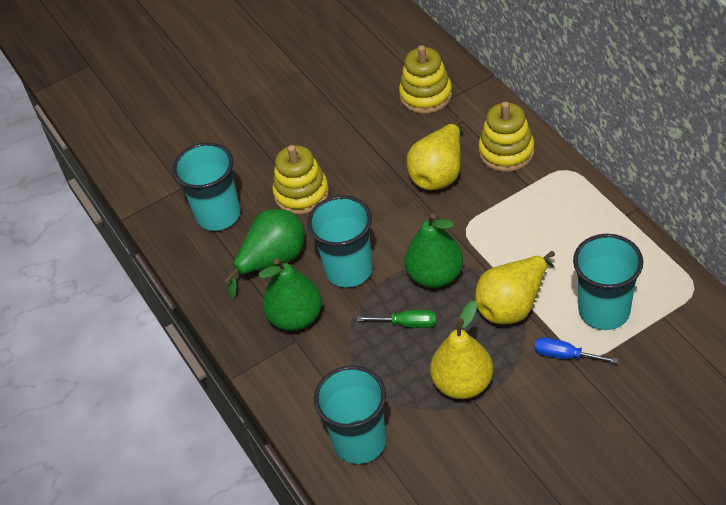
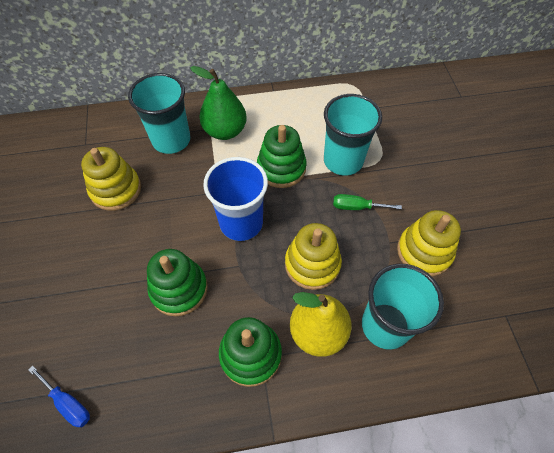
blue cup: none = 0 -> [203,157,268,241] = 1
green pear: [224,209,305,299] [258,258,322,331] [404,213,463,288] = 3 -> [190,66,247,140] = 1
green stacking toy: none = 0 -> [147,249,208,316] [219,317,282,387] [257,125,307,188] = 3
turquoise cup: [172,142,240,231] [307,195,373,288] [314,365,386,464] [573,234,643,330] = 4 -> [128,73,190,154] [324,94,382,176] [362,264,444,350] = 3
yellow pear: [406,118,463,190] [430,300,493,399] [475,251,555,324] = 3 -> [290,292,352,357] = 1

